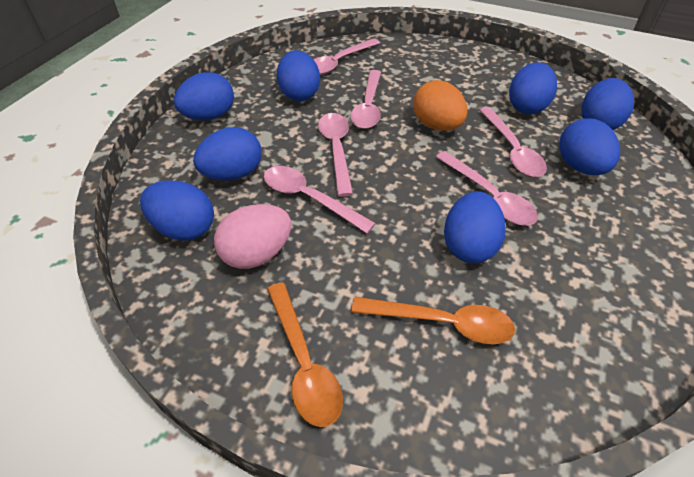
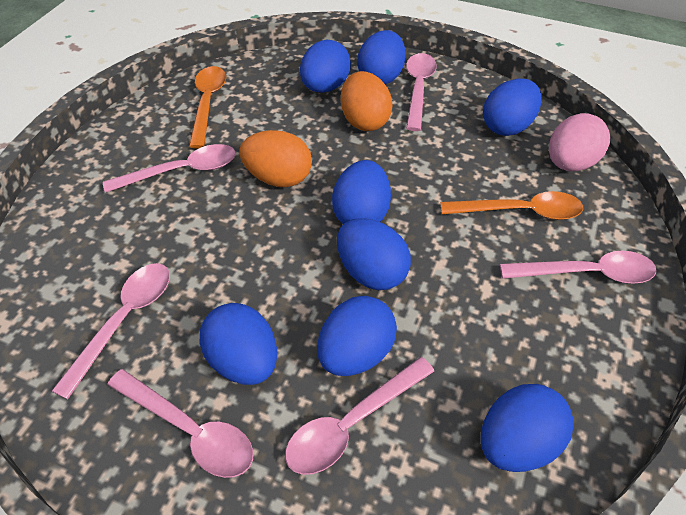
orange egg: [413,80,467,131] = 1 -> [239,130,312,187] [341,71,393,131] = 2

